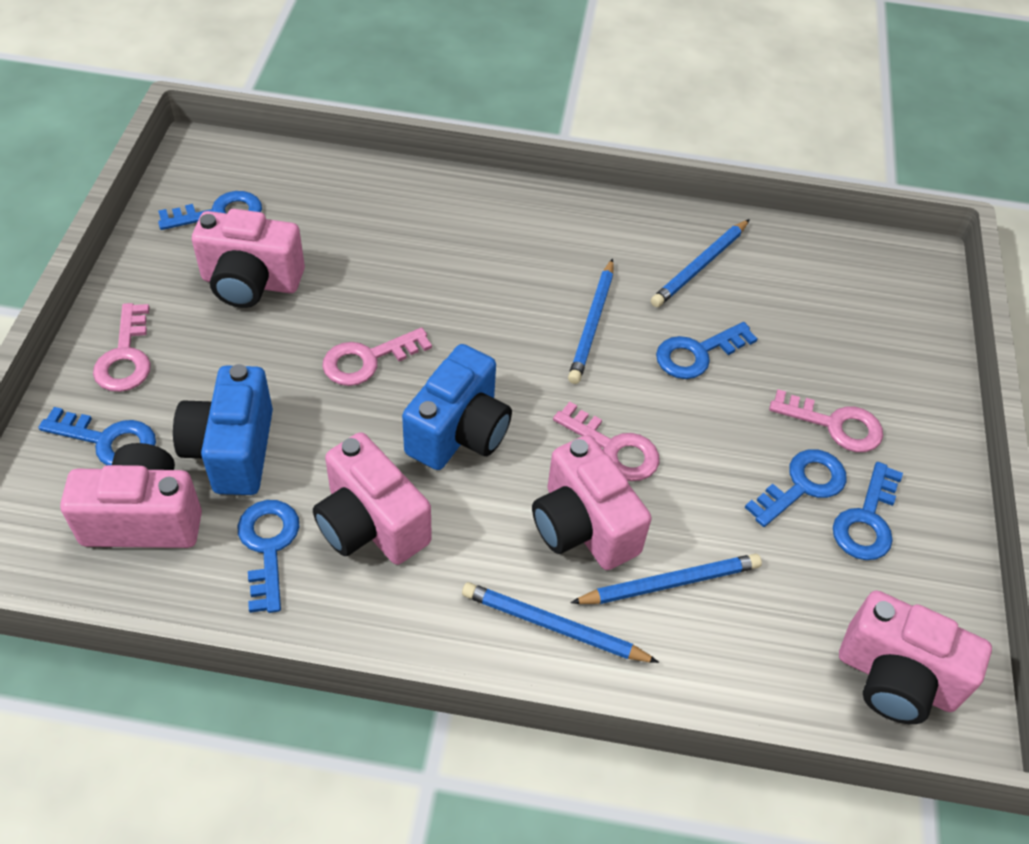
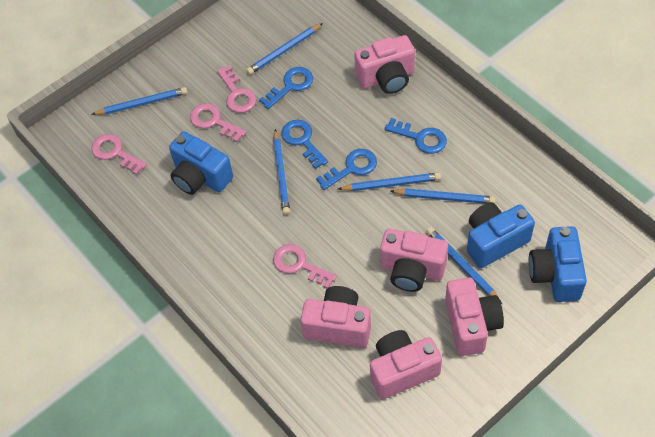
blue camera: [173,364,273,495] [402,344,512,470] = 2 -> [169,131,233,195] [467,202,535,268] [529,226,587,302] = 3
blue key: [38,407,156,465] [158,191,262,230] [237,500,300,613] [656,322,758,379] [745,449,847,527] [833,462,903,560] = 6 -> [259,67,313,109] [281,119,328,169] [316,149,377,190] [384,118,447,154] = 4
blue pencil: [462,582,659,663] [568,258,614,384] [570,554,762,604] [651,219,750,307] = 4 -> [91,87,187,115] [246,23,323,75] [273,129,290,215] [338,172,441,191] [391,188,496,204] [426,227,502,304] = 6

